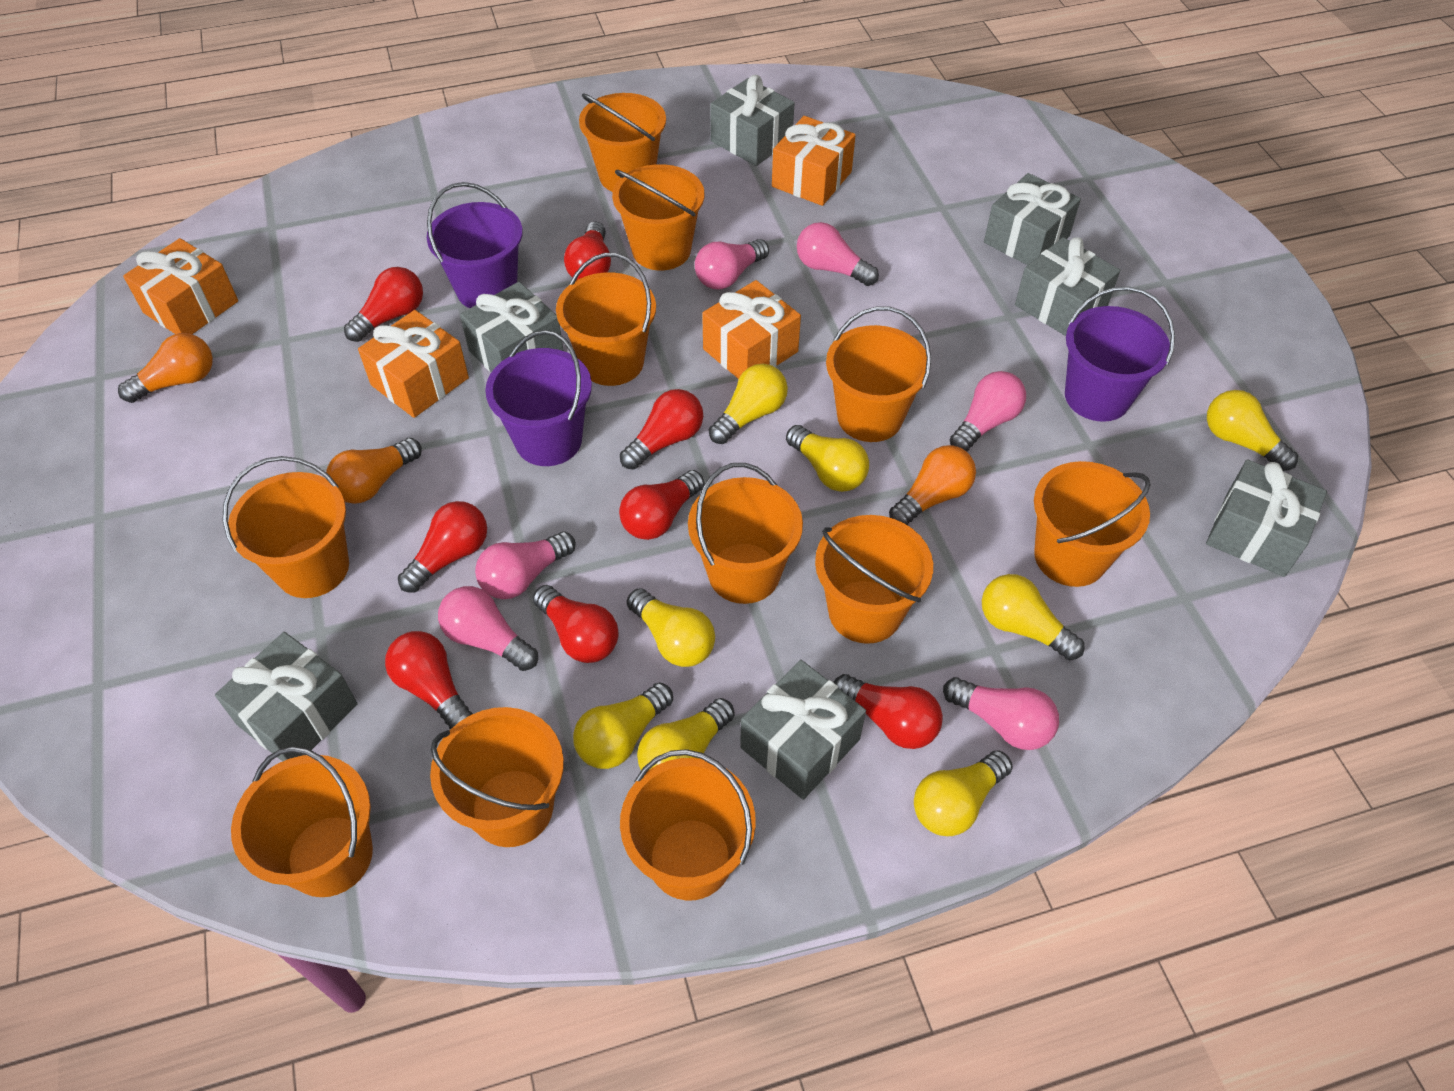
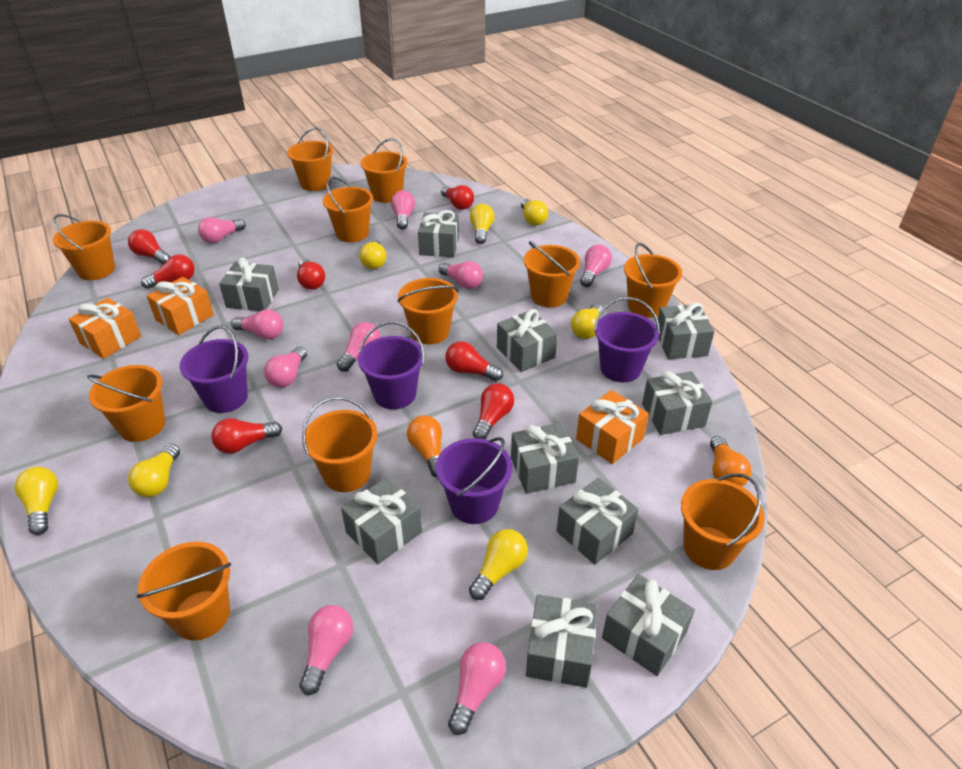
grey gift: [215,632,358,762] [460,282,564,372] [710,75,794,166] [740,660,866,800] [984,173,1081,265] [1015,237,1120,336] [1206,459,1327,577] = 7 -> [219,257,279,311] [341,477,422,564] [418,210,459,257] [497,309,558,372] [511,423,579,494] [526,595,597,688] [557,478,639,565] [602,574,695,676] [642,371,713,435] [656,303,715,359] = 10
orange gift: [123,238,238,334] [358,310,469,418] [702,280,801,379] [772,116,856,206] = 4 -> [69,298,141,359] [147,277,214,335] [576,390,649,464] = 3
orange light bulb: [118,333,213,403] [326,438,422,504] [889,445,976,525] = 3 -> [407,415,442,477] [710,436,751,486] = 2
pink light bulb: [438,586,538,671] [475,531,576,599] [695,239,769,289] [797,222,879,286] [943,677,1059,750] [950,371,1026,452] = 6 -> [198,217,246,243] [231,309,283,339] [264,347,307,387] [299,605,353,695] [337,322,381,372] [391,190,415,230] [439,261,483,289] [448,642,506,735] [580,244,612,287] = 9
purple bucket: [427,182,523,308] [485,330,592,466] [1065,287,1175,422] = 3 -> [180,326,248,413] [358,322,424,409] [436,437,513,524] [594,297,660,382] = 4
red light bulb: [344,267,423,342] [385,631,473,730] [398,501,487,593] [533,585,619,663] [564,221,611,280] [619,470,704,540] [620,389,703,470] [833,674,943,749] = 8 -> [128,229,170,265] [141,254,195,289] [211,418,282,454] [297,258,325,290] [441,185,474,210] [445,341,503,381] [473,383,514,439] = 7
yellow light bulb: [573,682,673,769] [627,588,715,667] [637,698,735,770] [709,364,788,444] [786,425,869,492] [914,750,1013,836] [982,574,1085,660] [1207,390,1298,471] = 8 -> [15,467,58,535] [128,444,180,497] [359,238,386,269] [469,529,528,600] [470,204,495,244] [521,199,548,225] [571,304,602,339] = 7

